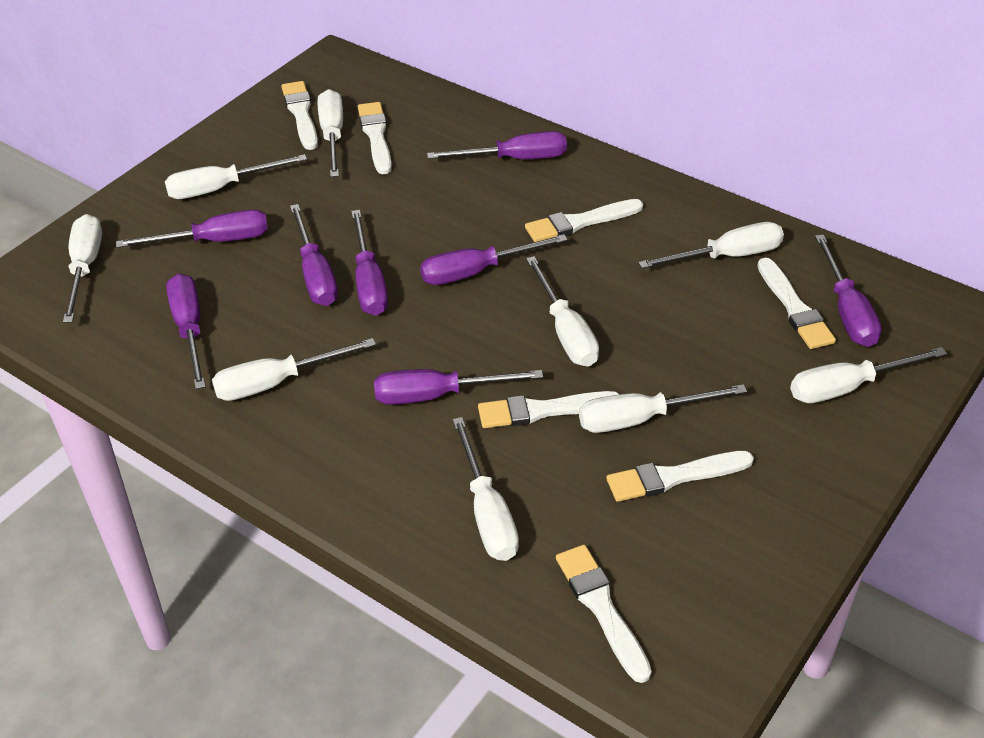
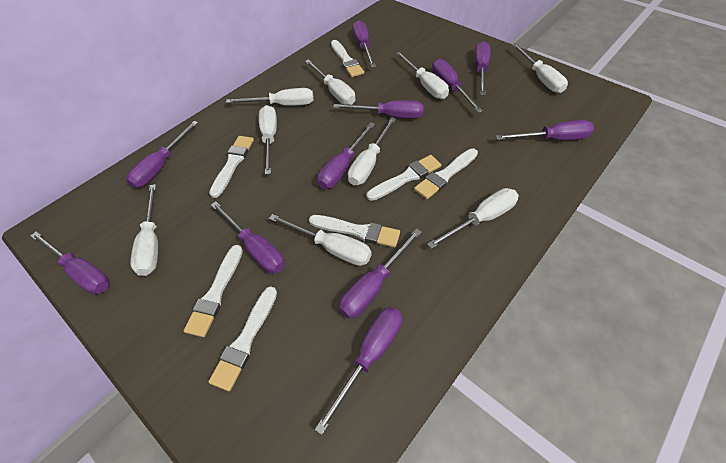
purple screwdriver: [116,209,268,248] [166,274,206,389] [290,204,338,306] [351,210,388,316] [374,369,543,405] [420,234,568,285] [427,131,567,159] [815,235,881,347] = 8 -> [31,231,109,294] [126,121,198,188] [211,202,284,274] [315,307,402,435] [317,122,375,189] [333,100,424,118] [339,228,422,319] [352,20,376,67] [432,59,483,113] [474,41,491,95] [496,120,594,140] = 11

